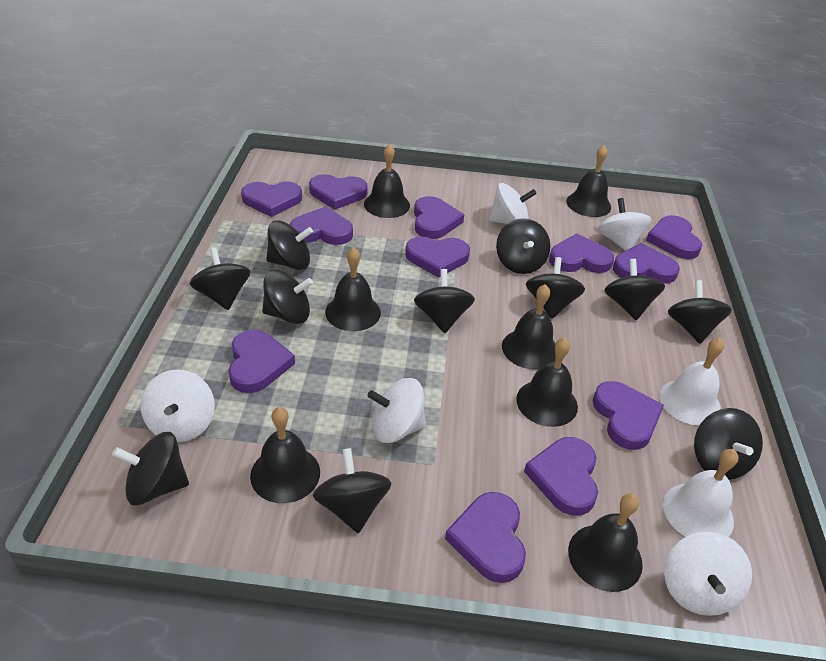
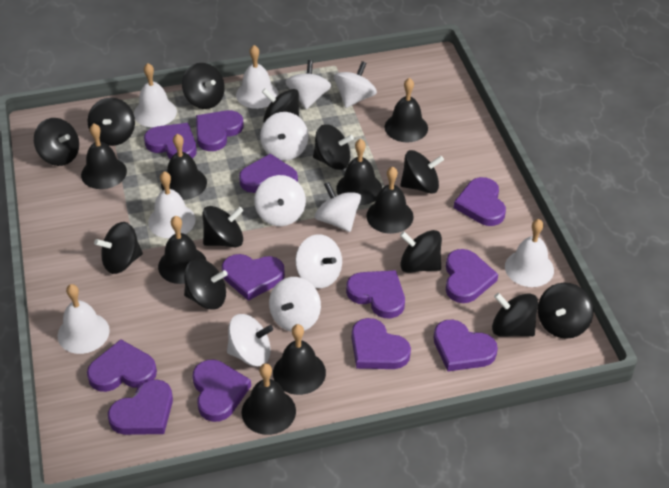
black bell: [250,407,320,503] [325,247,381,331] [364,144,410,218] [502,284,556,370] [516,338,578,427] [566,145,611,217] [568,493,643,592] = 7 -> [81,123,127,189] [158,216,207,284] [161,134,207,200] [241,363,296,435] [273,324,326,395] [336,139,382,205] [366,166,414,234] [385,78,428,142] = 8
black spinning top: [112,432,189,505] [190,247,250,310] [262,270,313,324] [266,220,313,270] [313,448,392,533] [414,269,475,333] [496,218,550,274] [526,257,585,319] [604,259,665,320] [668,280,732,344] [694,408,763,480] = 11 -> [34,118,79,166] [87,97,135,146] [94,222,143,274] [182,63,225,109] [184,259,228,309] [202,206,244,247] [262,88,299,122] [313,124,354,170] [400,150,444,193] [400,230,442,273] [492,293,538,337] [538,283,594,339] = 12
white bell: [659,338,724,426] [663,449,739,537] = 2 -> [58,284,110,354] [134,63,177,127] [148,171,196,238] [236,45,278,109] [505,219,554,287] = 5
white spinning top: [140,370,215,442] [368,378,426,443] [489,183,537,224] [598,198,652,251] [664,532,752,616] = 5 -> [227,314,273,367] [254,175,306,226] [260,112,308,161] [269,277,321,332] [285,60,332,109] [296,234,342,288] [315,182,361,232] [334,61,377,108] = 8

